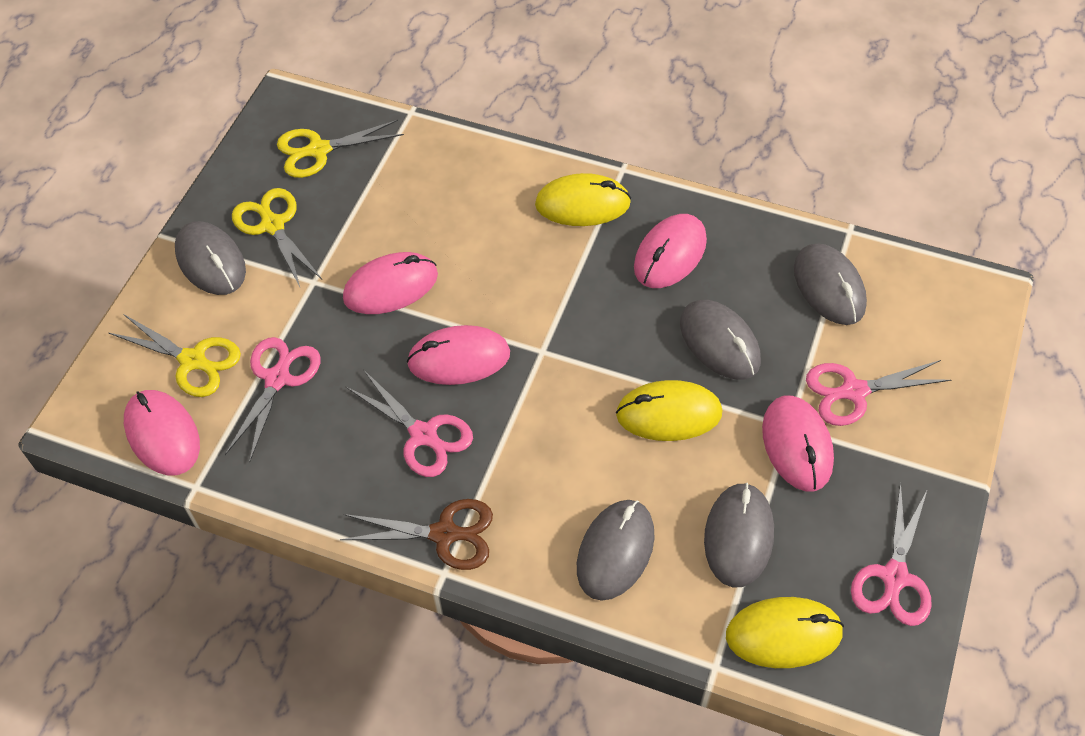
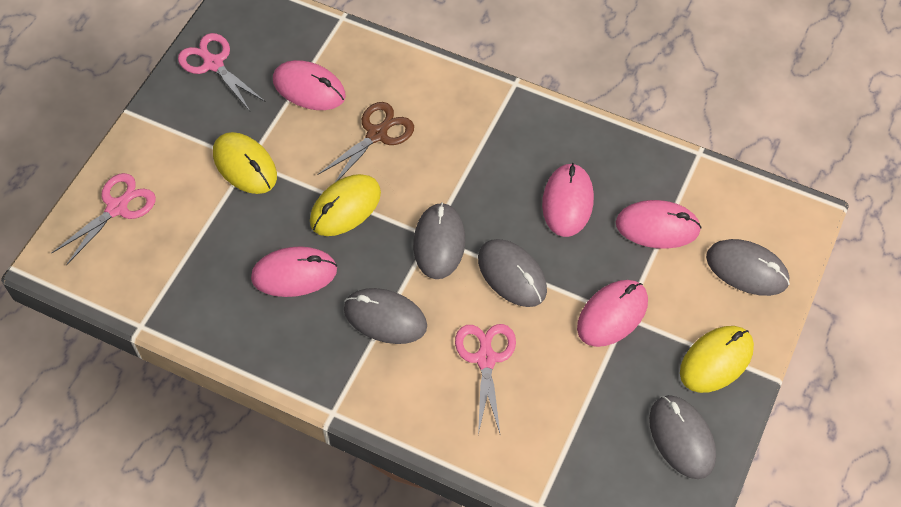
pink scissors: [225,337,321,462] [346,369,473,477] [806,360,951,426] [851,482,932,626] = 4 -> [52,173,156,266] [178,33,266,111] [455,324,516,435] = 3
yellow scissors: [109,314,241,397] [232,188,322,287] [277,120,404,178] = 3 -> none = 0

